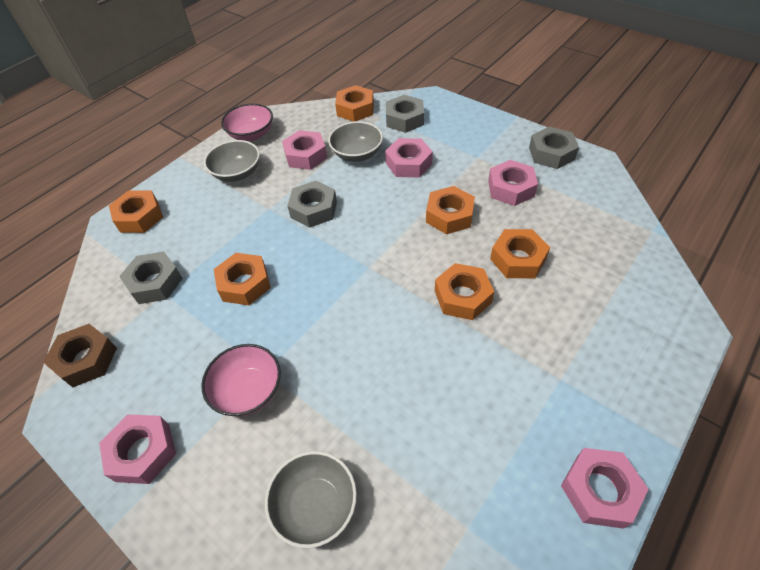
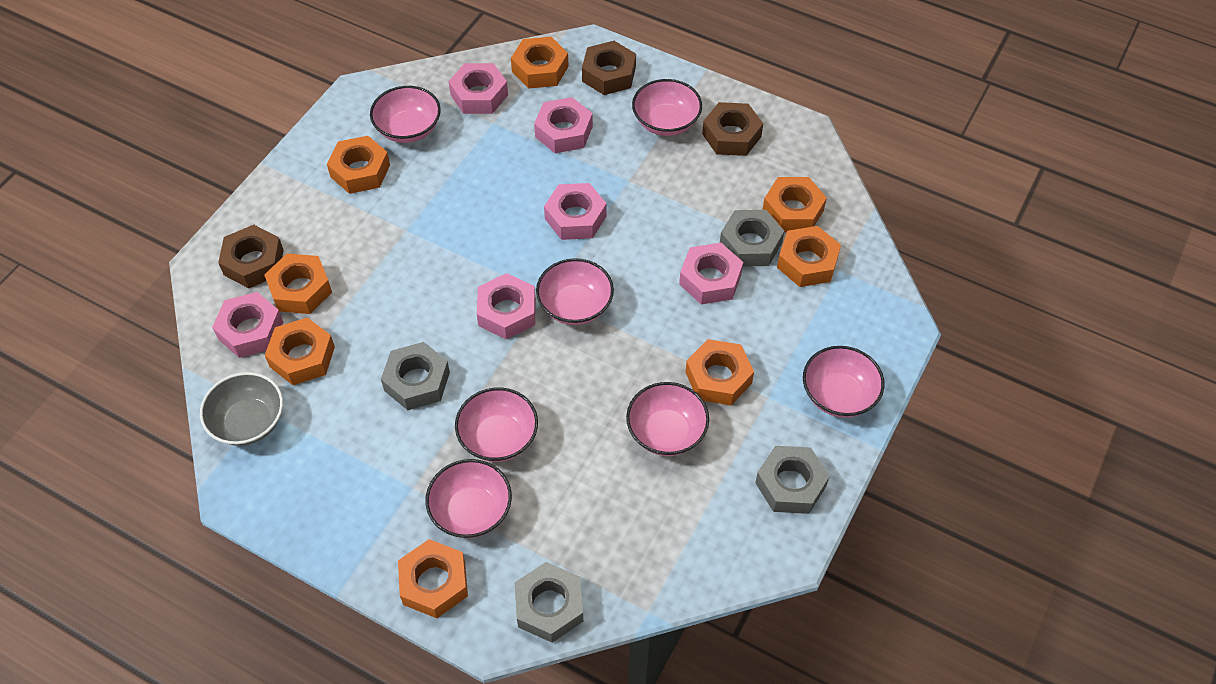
brown nut: [43,324,117,387] = 1 -> [218,225,284,288] [582,41,636,95] [702,102,763,156] = 3
grey bowl: [204,140,260,182] [265,451,357,548] [328,121,383,162] = 3 -> [200,372,283,446] = 1
orange nut: [109,190,163,233] [214,253,271,305] [335,85,374,122] [426,186,475,234] [435,263,494,320] [490,229,550,278] = 6 -> [264,253,332,314] [265,318,335,385] [327,136,390,194] [398,539,468,618] [511,37,569,89] [685,339,754,406] [762,177,827,232] [777,226,841,287] = 8
pink bowl: [201,344,281,416] [221,103,273,141] = 2 -> [370,86,441,143] [426,459,512,538] [455,388,538,462] [536,258,614,325] [626,382,709,456] [632,79,702,136] [803,346,884,418] = 7
pink nut: [99,414,176,484] [282,130,327,170] [385,138,433,178] [488,160,538,206] [561,448,648,529] = 5 -> [212,292,283,358] [448,63,508,114] [477,273,536,339] [534,97,593,153] [544,183,607,240] [679,243,743,304] = 6

